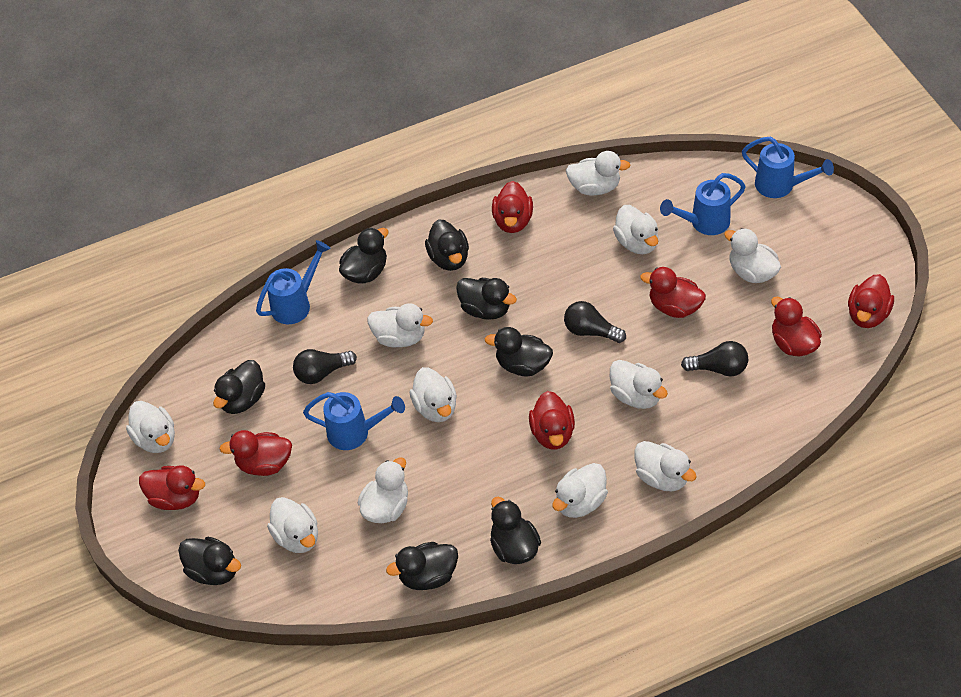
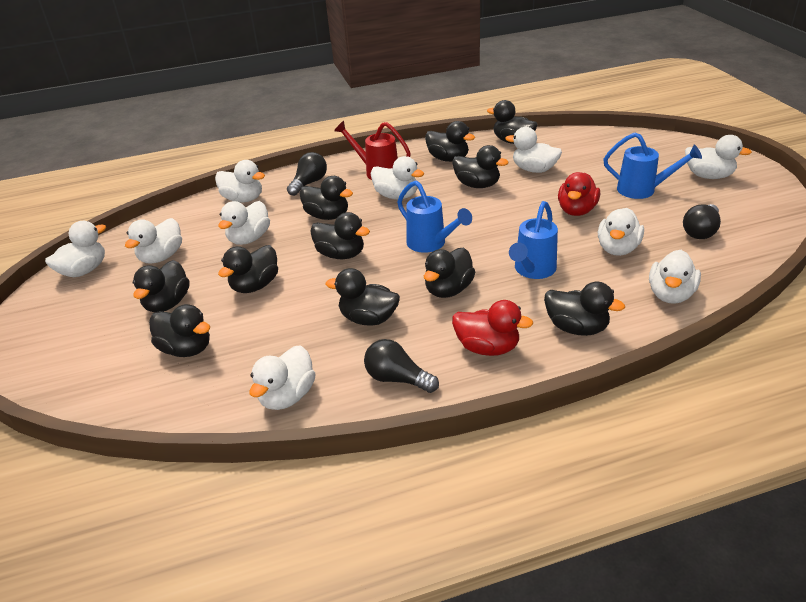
black duck: [178,537,241,585] [213,360,265,414] [339,228,388,284] [386,542,458,590] [425,219,469,271] [456,278,517,320] [485,327,553,377] [490,497,541,564] = 8 -> [133,260,190,313] [149,304,210,357] [218,245,278,293] [300,176,353,220] [310,212,370,259] [326,268,400,326] [424,248,475,298] [425,121,475,162] [452,145,508,188] [487,100,538,144] [544,282,625,336] = 11
blue watering can: [256,240,331,324] [303,392,405,450] [660,173,746,235] [742,137,834,198] = 4 -> [397,181,472,253] [509,201,558,279] [603,132,702,199] = 3
red duck: [139,465,205,510] [219,430,292,476] [492,181,533,233] [529,391,575,450] [640,267,706,318] [771,297,822,357] [848,274,894,328] = 7 -> [452,300,533,356] [558,172,600,216] = 2
red watering can: none = 0 -> [334,121,411,180] = 1
white duck: [126,401,175,453] [267,497,318,553] [358,457,408,523] [367,303,433,347] [410,367,457,422] [552,463,608,518] [566,151,630,195] [610,360,668,409] [613,205,658,254] [634,441,697,491] [724,228,781,283] = 11 -> [45,221,106,277] [125,218,182,264] [215,160,265,202] [218,201,270,245] [249,345,316,410] [371,156,424,199] [505,127,562,173] [598,208,644,256] [649,250,701,304] [685,135,752,179] = 10

